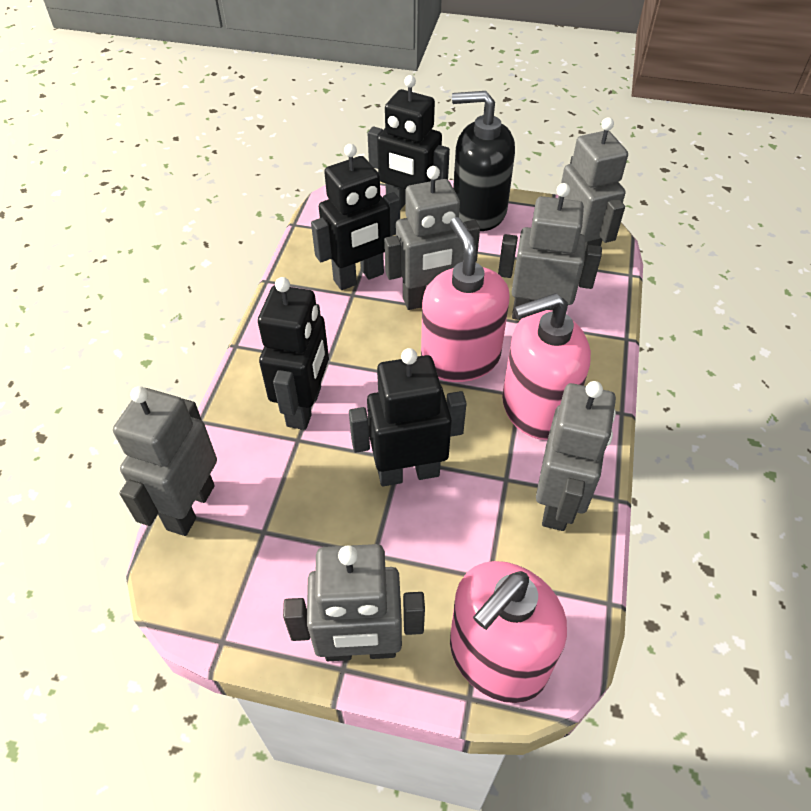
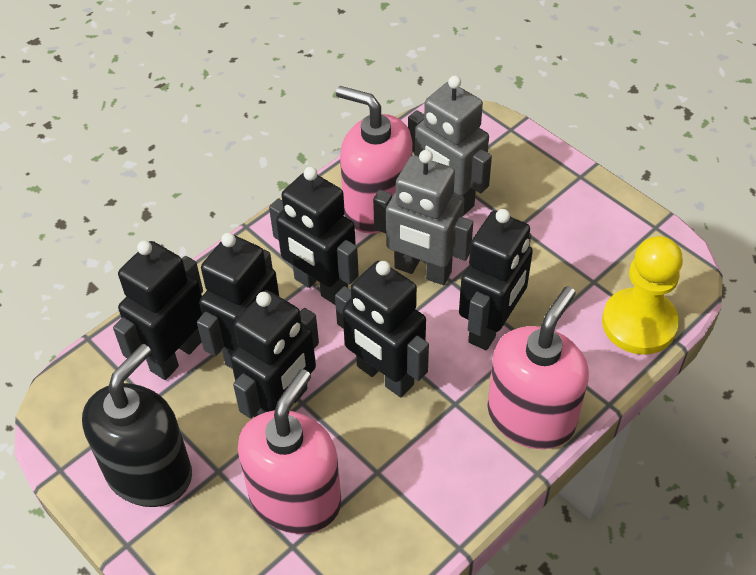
black robot: [258,277,329,430] [311,144,400,290] [349,348,467,486] [367,75,450,210] = 4 -> [113,240,203,380] [197,233,279,368] [230,290,319,418] [269,167,359,305] [335,261,429,397] [459,209,533,350] = 6
grey robot: [113,386,217,536] [283,544,425,661] [384,166,480,310] [498,183,602,320] [536,381,616,531] [558,117,628,254] = 6 -> [373,150,473,285] [408,76,492,216] = 2
yellow pawn: none = 0 -> [602,236,683,355] = 1

